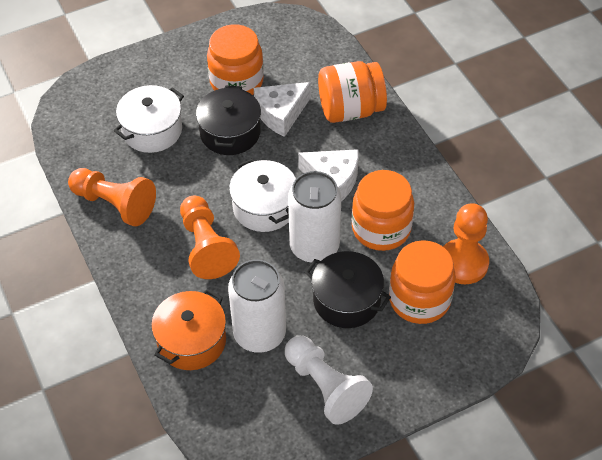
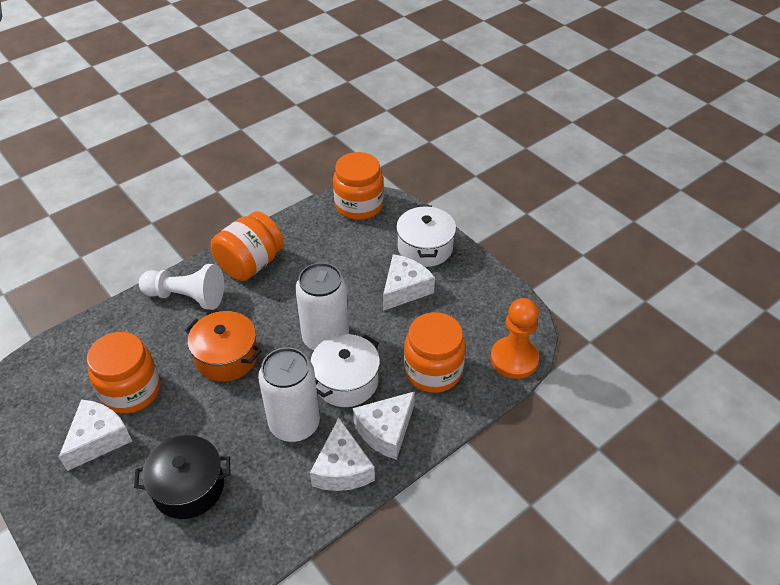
black pot: [196,86,261,155] [305,251,391,328] = 2 -> [134,435,230,519] = 1
orange pawn: [68,168,156,226] [180,196,240,279] [443,203,489,284] = 3 -> [491,298,539,379] = 1
white cheese: [254,82,311,137] [298,149,359,201] = 2 -> [59,399,132,471] [310,418,375,491] [353,391,415,460] [383,254,435,311] = 4

